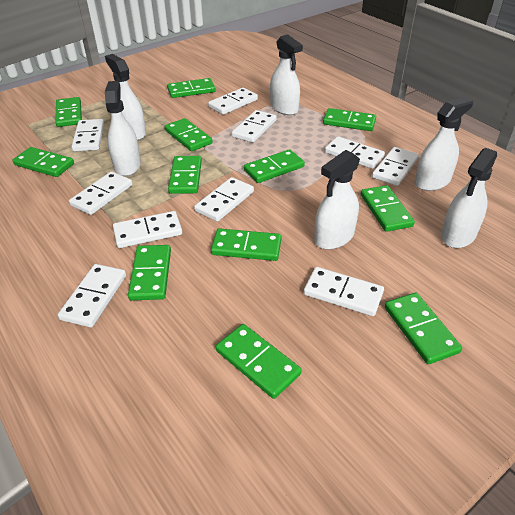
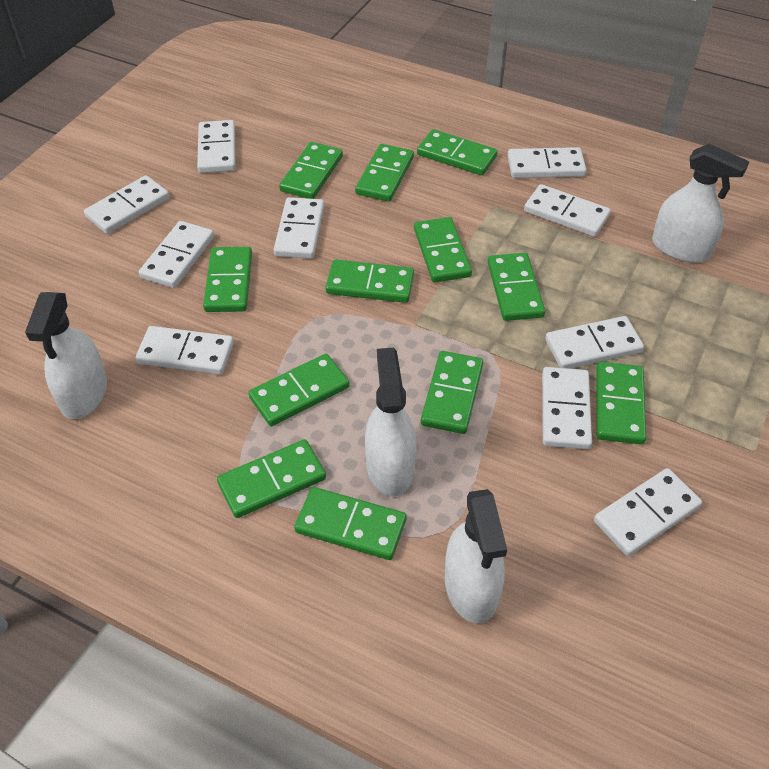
white spray bottle: [105,54,146,141] [105,81,141,176] [270,34,303,115] [314,150,360,250] [415,97,473,191] [441,148,497,248] = 6 -> [25,292,107,419] [365,348,417,496] [445,489,507,623] [652,144,750,263] = 4

